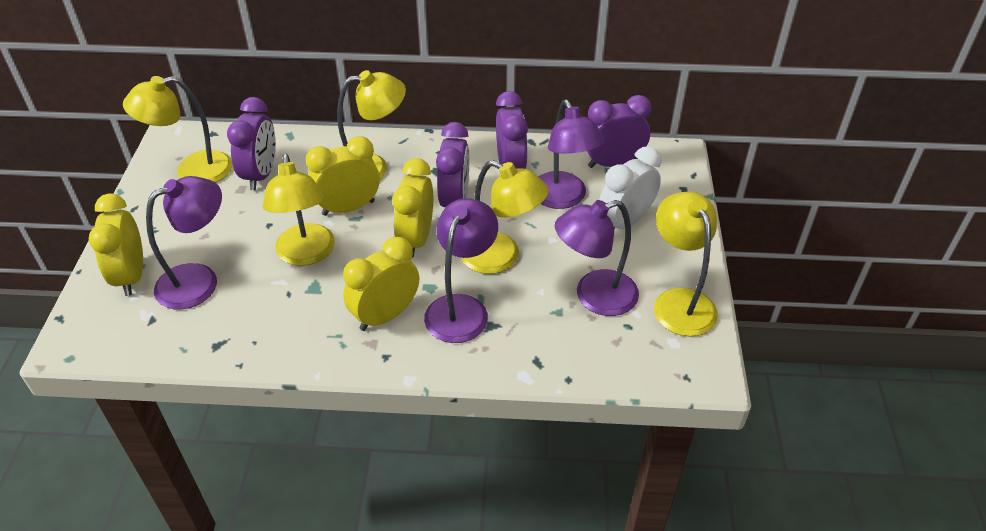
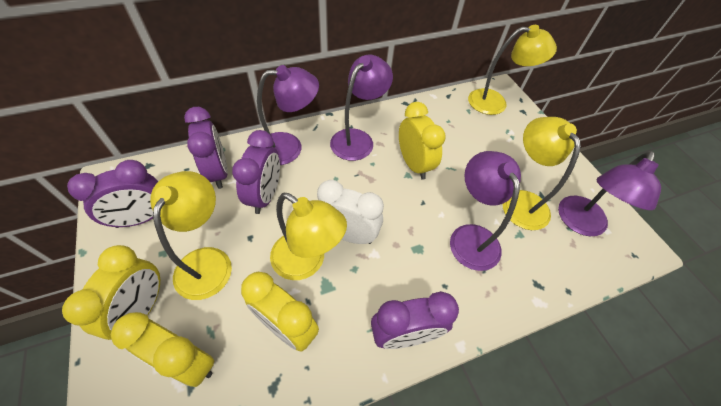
yellow lamp: [123,76,232,183] [263,153,335,266] [337,70,406,179] [461,160,549,274] [654,192,718,336] = 5 -> [150,171,232,300] [270,193,347,280] [468,25,557,115] [503,117,581,230] = 4

